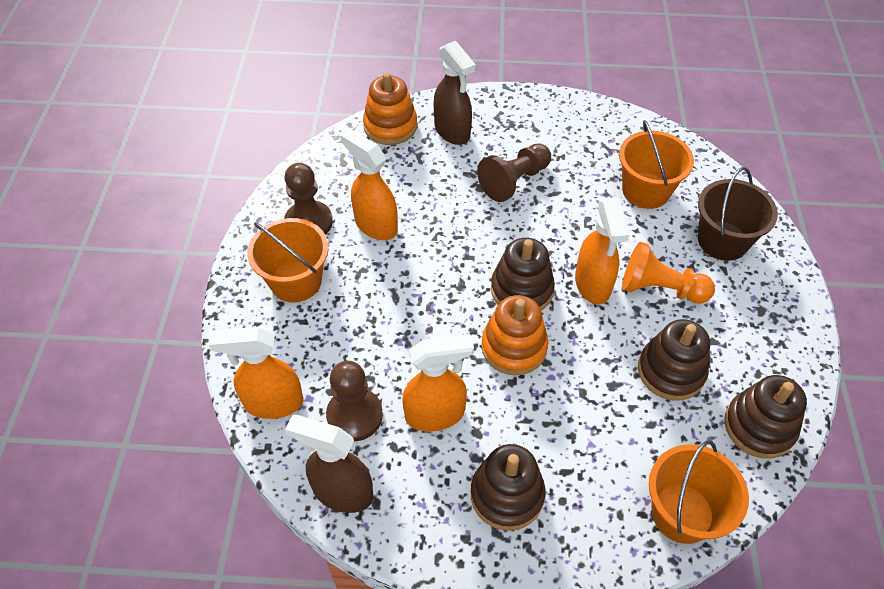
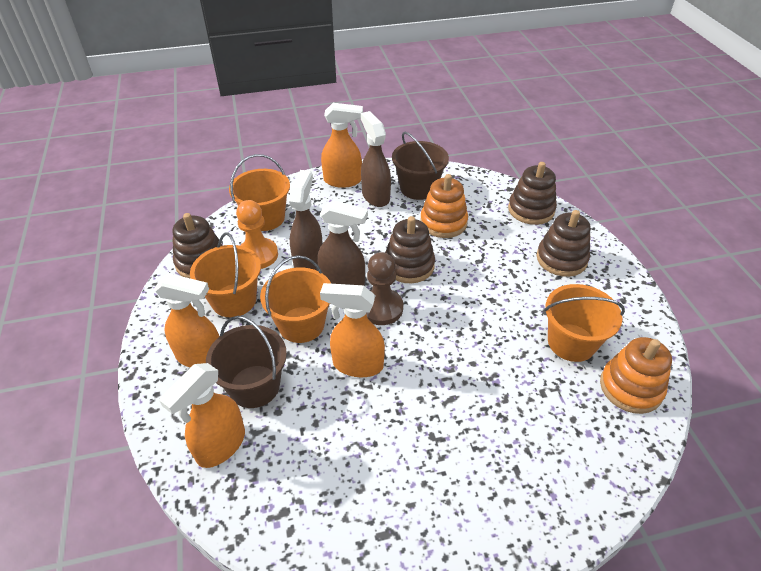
brown bucket: [698,167,778,261] = 1 -> [206,316,287,408] [392,132,449,200] = 2
brown pawn: [284,163,333,235] [326,361,383,441] [477,143,551,202] = 3 -> [366,252,403,325] = 1
brown spray bottle: [285,415,373,513] [434,41,476,145] = 2 -> [289,170,323,270] [317,200,368,286] [361,111,391,207] = 3
orange bucket: [247,218,329,302] [619,120,694,209] [649,440,749,544] = 3 -> [190,232,261,317] [229,154,290,231] [260,255,331,343] [544,284,625,362] = 4

